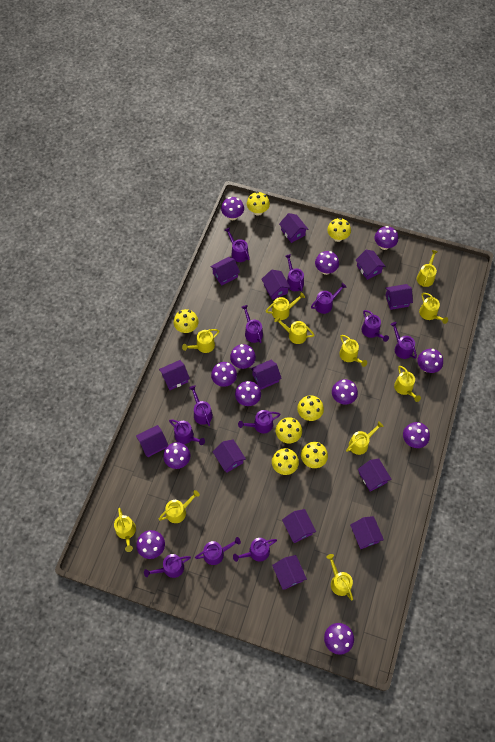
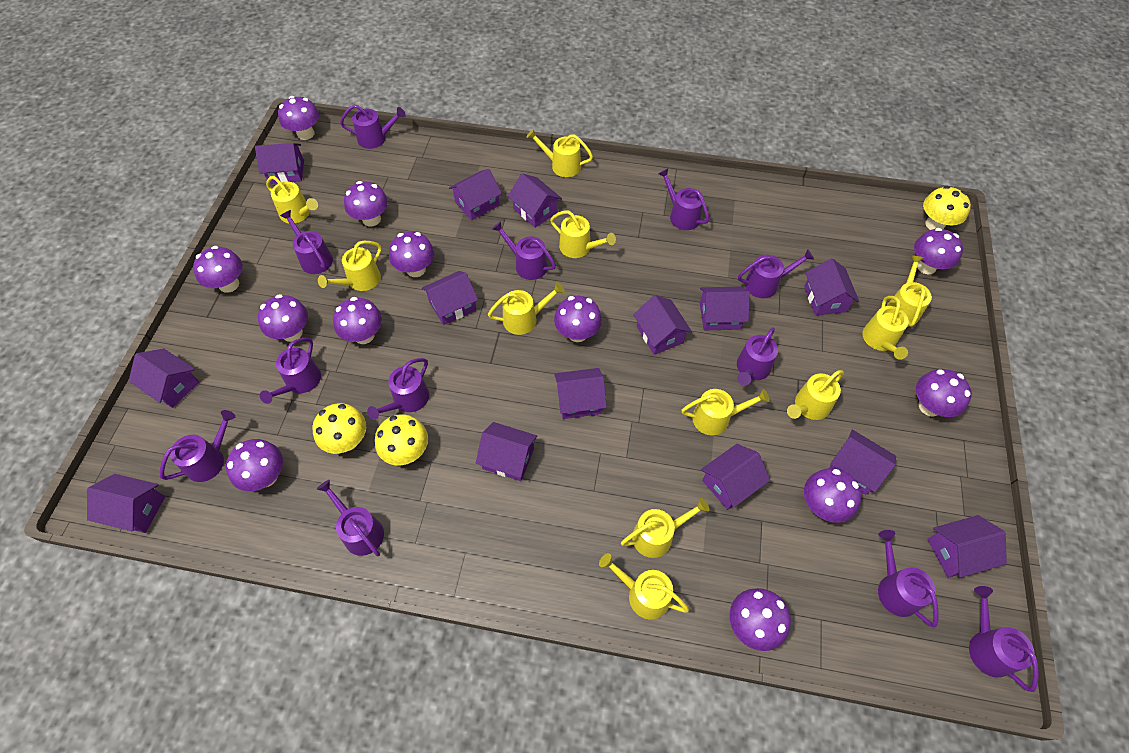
purple house: [136,425,168,457] [159,360,190,390] [210,257,240,286] [212,439,246,473] [250,360,282,390] [261,270,291,300] [272,555,307,590] [279,213,308,243] [282,509,316,543] [350,516,384,549] [356,250,386,280] [358,458,392,492] [385,284,413,310] = 13 -> [87,474,165,533] [129,349,199,408] [255,143,304,184] [422,271,478,325] [449,169,502,220] [476,422,537,481] [508,173,562,228] [554,368,607,419] [633,295,692,355] [700,287,750,330] [701,444,770,510] [804,258,859,316] [829,430,896,495] [927,515,1007,578] = 14
yellow mushroom: [174,309,199,333] [247,192,270,216] [272,448,299,475] [276,417,302,443] [297,395,324,421] [301,442,328,468] [327,218,351,242] = 7 -> [312,403,366,454] [375,414,428,465] [923,186,971,230] = 3

